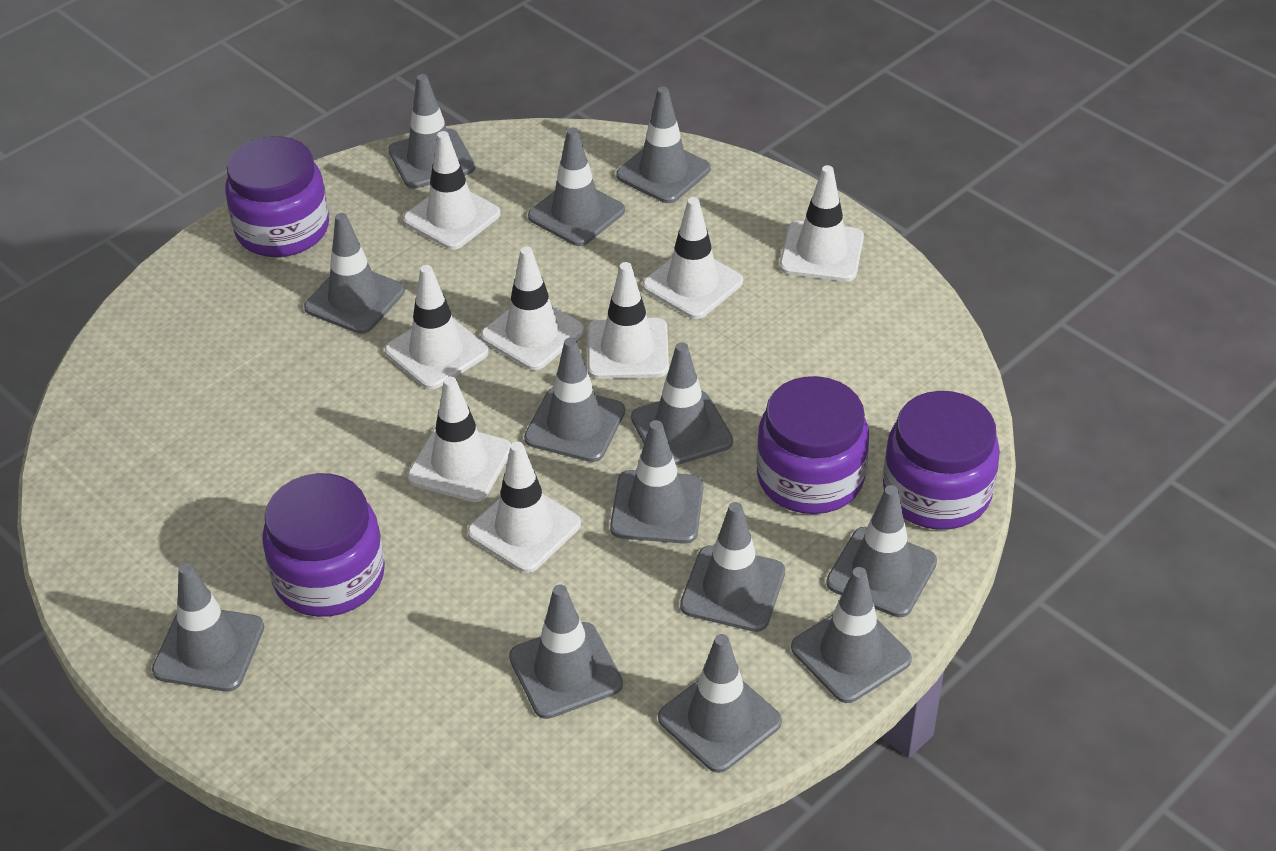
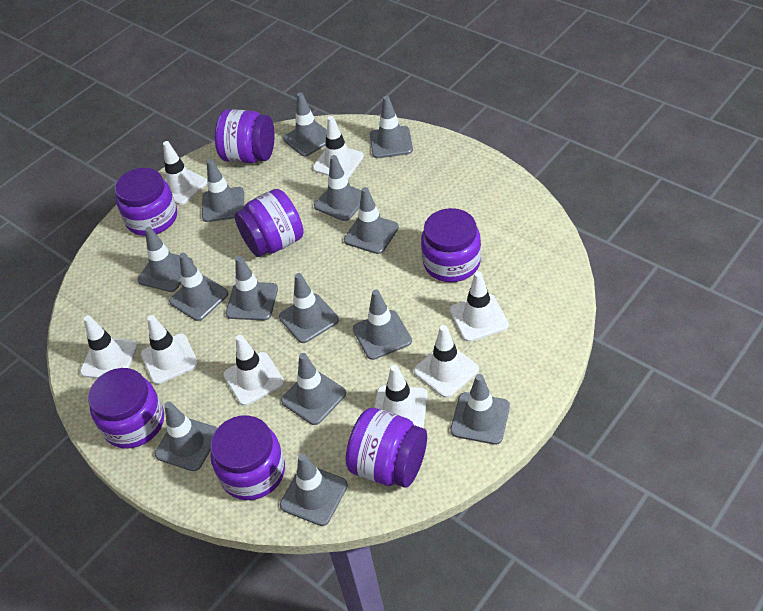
grey traffic cone: [152,563,264,692] [304,213,405,334] [388,74,475,189] [509,585,623,719] [524,338,625,462] [528,127,625,246] [610,420,704,544] [616,86,711,203] [631,342,733,465] [658,634,782,773] [680,502,785,632] [791,567,912,703] [826,485,937,617] = 13 -> [137,227,193,292] [155,402,217,471] [169,253,228,321] [202,159,244,222] [226,256,278,321] [279,273,339,343] [280,454,348,526] [281,353,346,425] [283,92,327,156] [314,155,362,221] [344,187,399,254] [353,289,412,360] [370,96,413,158] [450,374,510,445] = 14
purple jar: [225,136,329,257] [262,473,385,617] [756,376,869,514] [883,391,1000,530] = 4 -> [88,368,164,449] [115,168,177,236] [210,415,285,500] [215,109,274,163] [234,189,304,257] [346,408,427,488] [421,208,481,282] = 7

